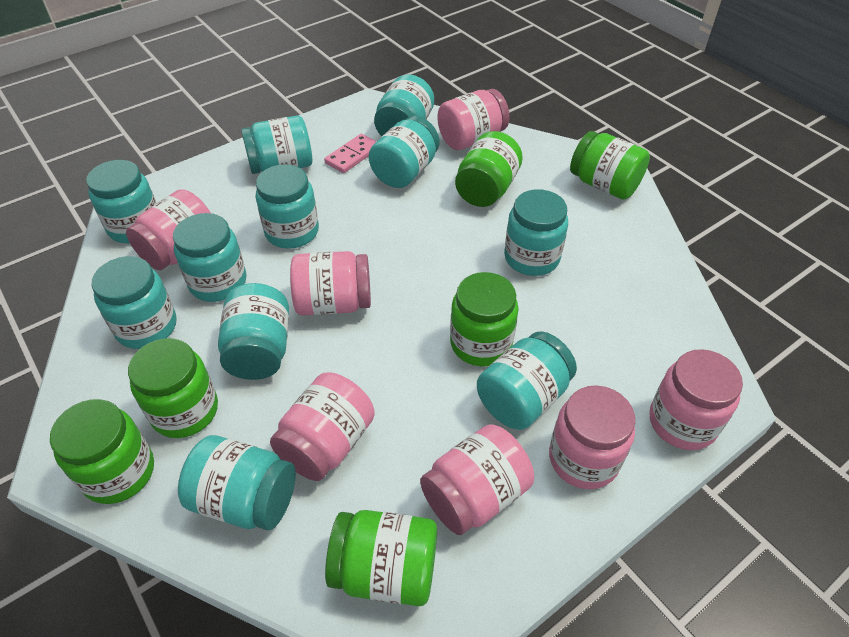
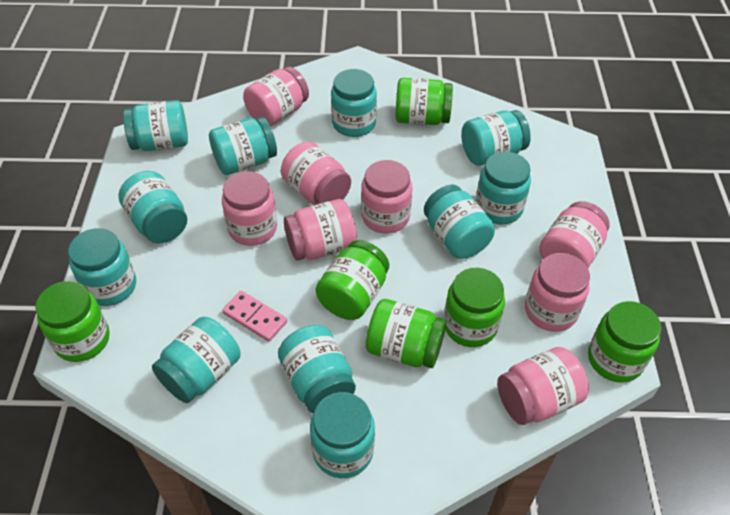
pink jar: [126,189,211,270] [270,373,375,481] [290,251,371,316] [420,424,534,535] [437,89,510,150] [549,385,635,489] [649,349,743,450] = 7 -> [222,171,277,246] [243,66,309,126] [281,141,351,205] [284,199,357,261] [361,160,412,233] [497,347,589,425] [525,253,590,332] [539,201,609,268] = 8

